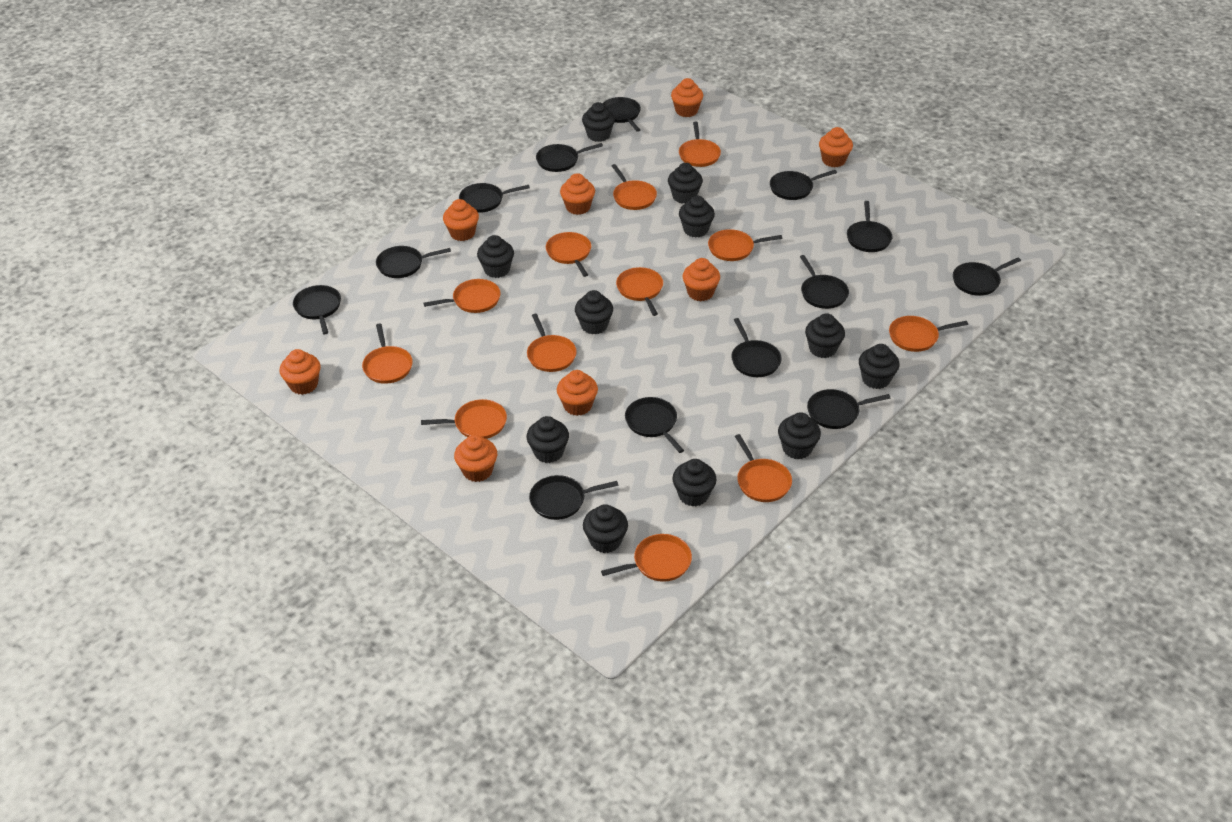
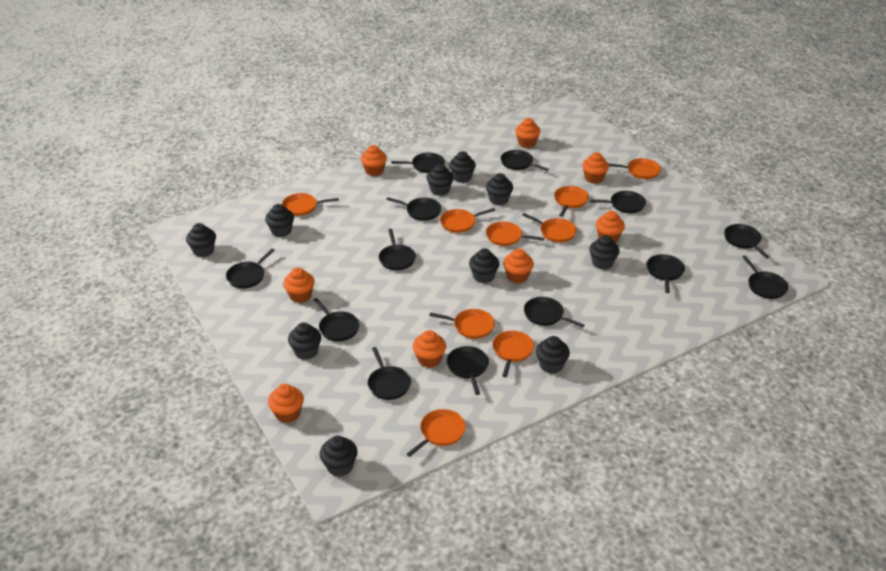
black cupcake: [477,235,514,278] [527,416,569,463] [575,290,613,335] [582,102,615,142] [583,504,628,553] [668,163,703,204] [672,459,717,507] [679,196,715,238] [778,412,821,460] [805,313,845,358] [859,344,900,389] = 11 -> [186,223,216,257] [265,204,294,237] [288,322,321,360] [320,436,357,476] [427,164,454,196] [449,151,476,183] [469,248,499,283] [486,173,513,205] [536,336,570,374] [589,235,619,270] = 10
orange pan: [362,323,413,384] [421,399,507,439] [423,279,501,313] [527,314,577,372] [546,232,591,277] [601,534,692,582] [612,164,657,210] [616,267,663,316] [679,121,721,167] [708,229,782,261] [735,434,792,502] [889,316,968,352] = 12 -> [282,193,339,216] [407,409,466,457] [429,309,495,339] [440,208,495,233] [486,222,544,246] [493,331,534,377] [522,213,577,242] [554,186,589,217] [609,158,661,179] = 9

